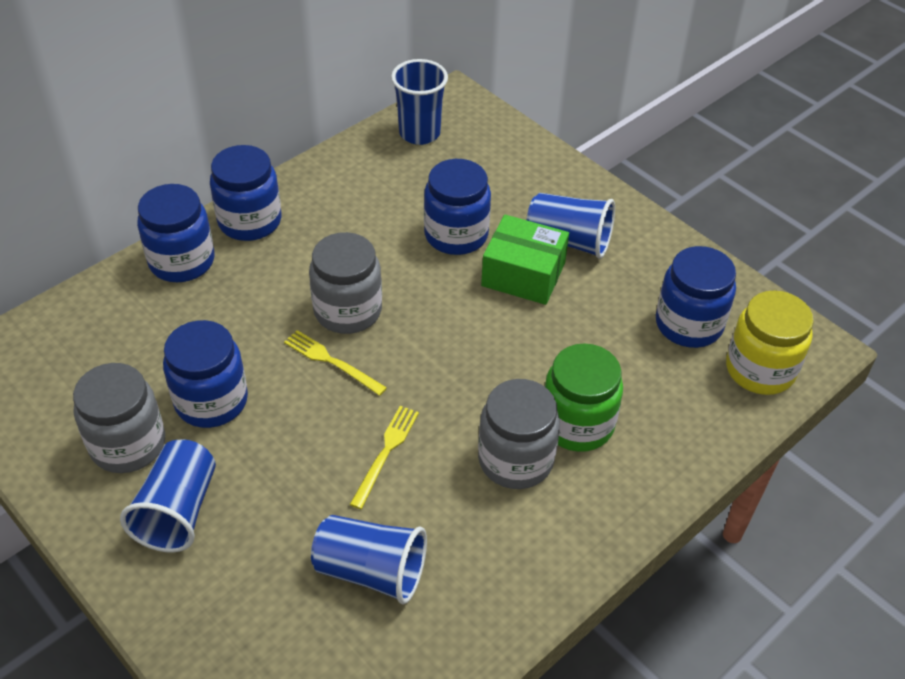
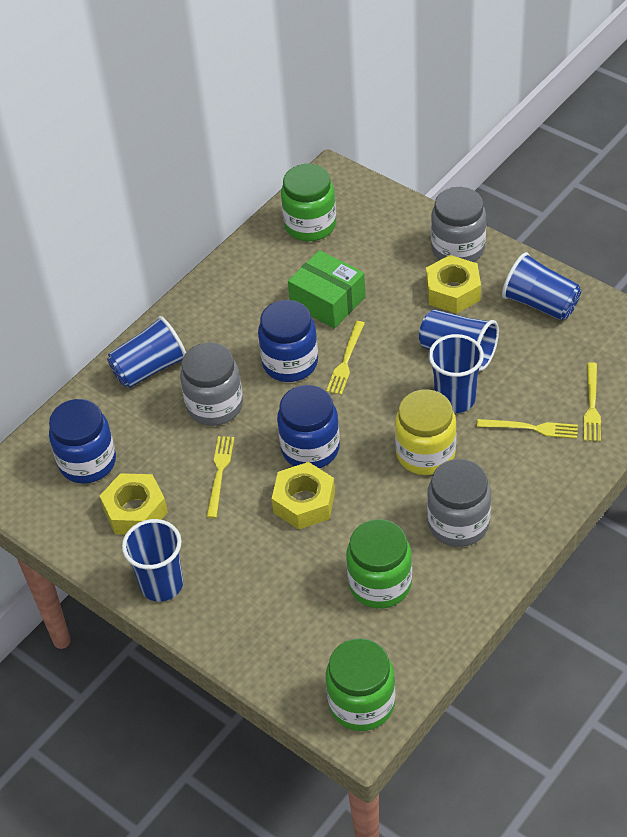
blue cup: [120,439,216,553] [311,515,427,604] [391,59,448,145] [527,193,615,259] = 4 -> [107,316,186,388] [122,519,183,602] [419,309,499,371] [428,334,484,413] [502,252,581,321] = 5
blue jar: [137,184,214,282] [163,320,248,428] [210,145,281,241] [424,159,491,255] [656,246,736,348] = 5 -> [49,399,116,484] [258,300,318,382] [277,385,340,468] = 3
green jar: [545,343,623,452] = 1 -> [281,164,336,241] [326,638,395,731] [346,519,412,609] = 3
yellow fork: [284,330,387,396] [350,406,419,509] = 2 -> [207,436,234,518] [326,321,365,395] [477,419,578,439] [584,362,601,442] = 4
yellow nut: none = 0 -> [100,473,168,535] [272,462,335,530] [426,255,481,314] = 3

